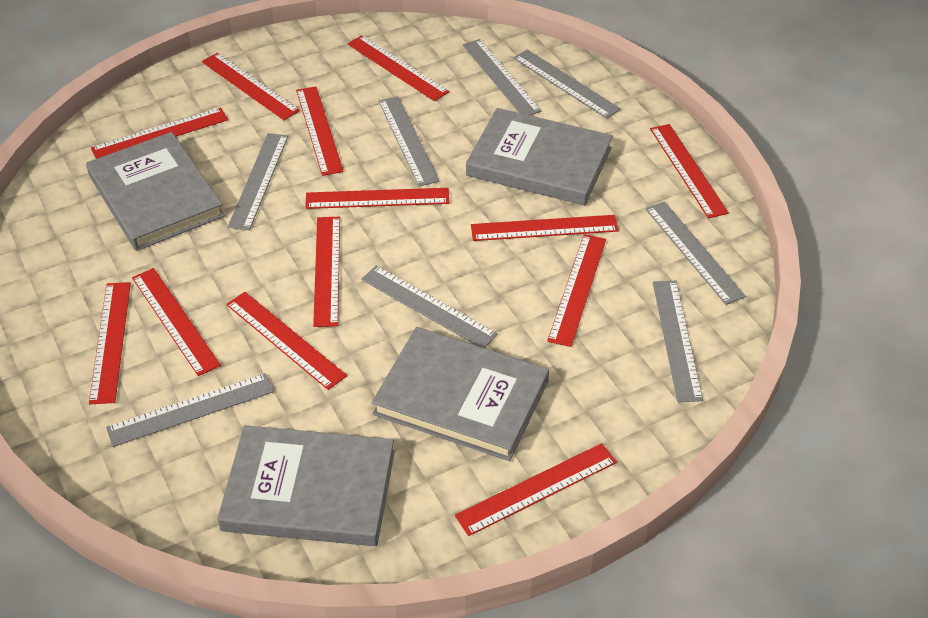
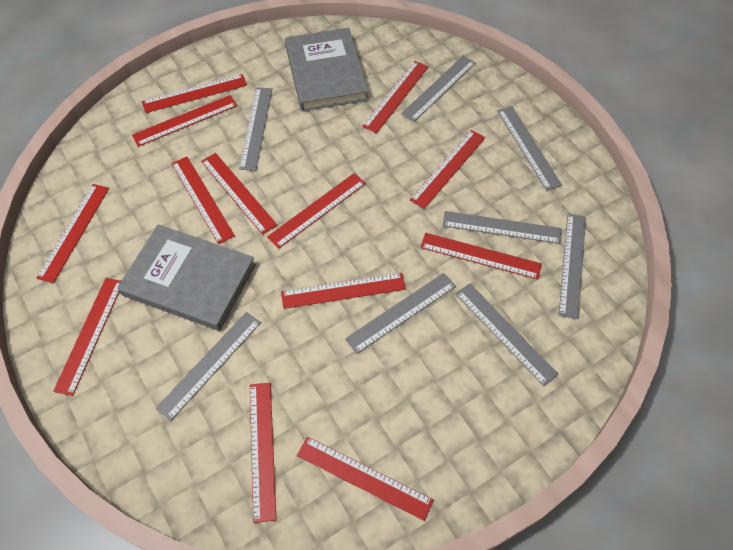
grey book: [86,132,225,251] [217,425,395,546] [372,327,549,461] [466,108,613,205] = 4 -> [117,224,256,331] [285,28,369,111] = 2

